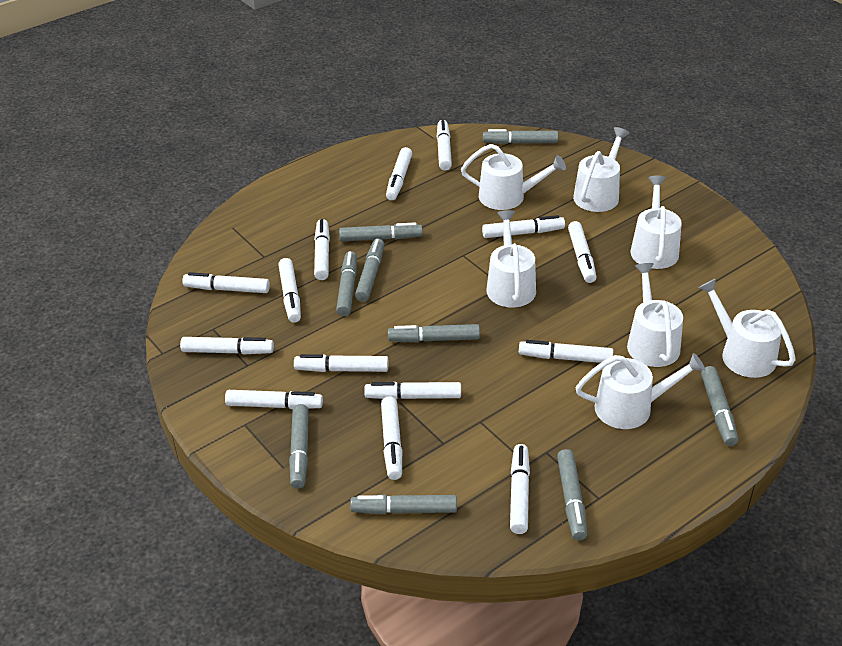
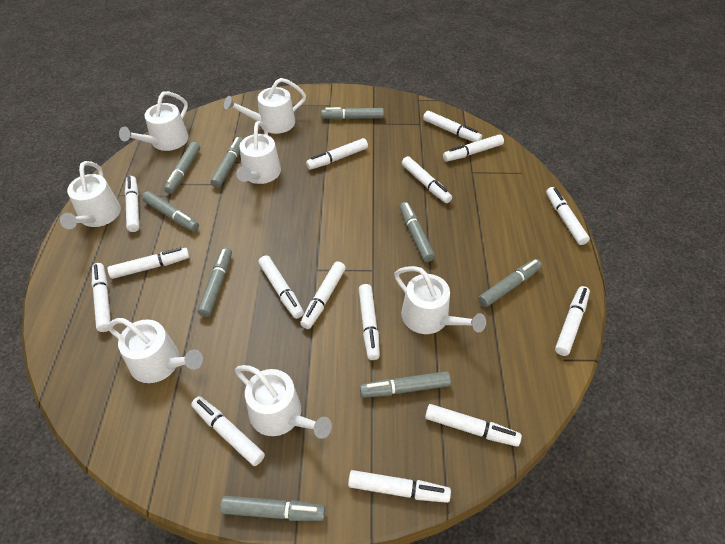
white marker: [180,337,274,355] [182,272,270,293] [225,390,323,409] [278,258,301,323] [294,354,388,372] [314,219,330,280] [364,382,461,399] [381,396,402,480] [386,147,412,200] [437,119,452,170] [482,215,565,238] [510,444,530,534] [519,340,613,363] [568,221,597,283] = 14 -> [92,263,111,332] [108,248,190,279] [125,176,140,232] [191,396,265,466] [258,255,304,319] [300,261,346,329] [306,138,368,170] [348,470,451,503] [359,284,380,360] [402,156,452,203] [423,111,482,142] [425,404,522,447] [443,134,504,161] [546,187,590,245] [555,286,590,356] = 15

